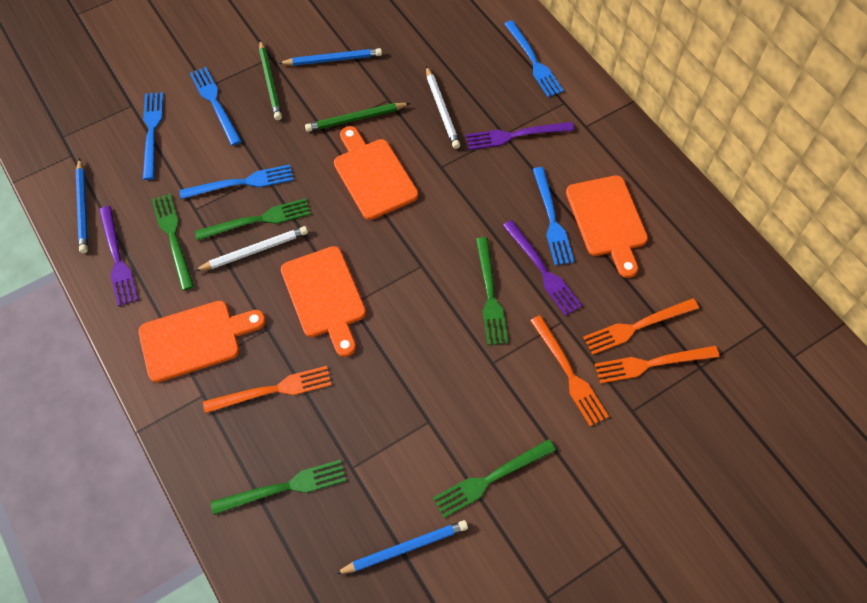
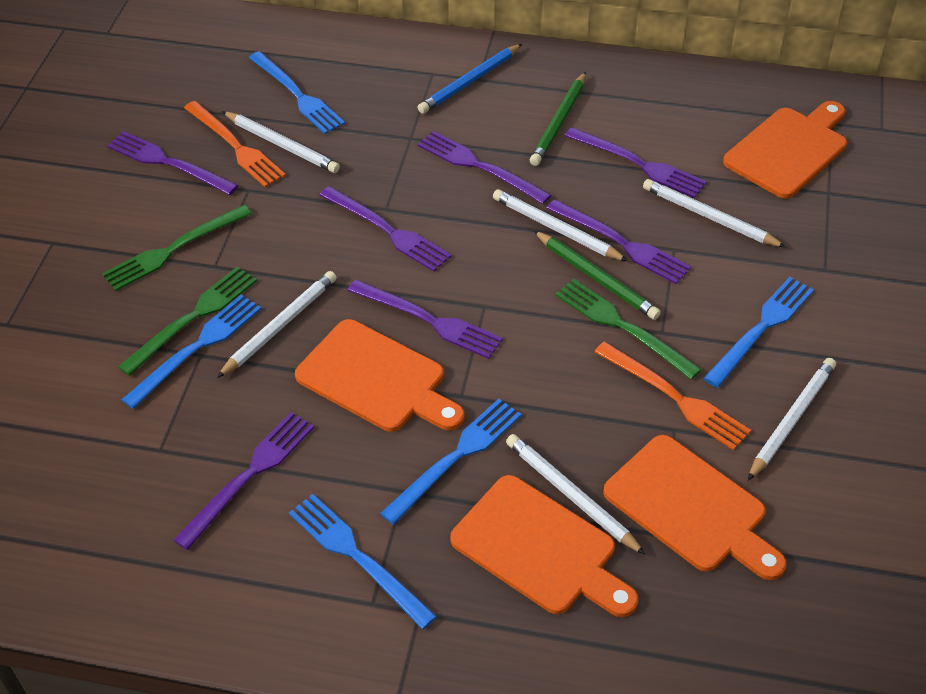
blue pencil: [76,158,88,253] [278,48,382,66] [335,520,468,574] = 3 -> [418,44,522,114] = 1
green fork: [151,193,194,291] [195,198,311,241] [211,460,346,515] [433,439,556,518] [476,237,508,345] = 5 -> [102,205,252,291] [118,266,257,376] [555,279,702,380] = 3
orange fork: [203,366,332,413] [530,315,609,426] [583,298,699,355] [594,346,720,384] = 4 -> [184,101,286,187] [594,342,751,450] = 2
purple fork: [99,206,138,307] [465,122,574,150] [503,220,582,316] = 3 -> [107,131,238,195] [173,412,314,550] [320,186,451,272] [347,280,503,359] [418,131,551,204] [546,199,691,284] [565,127,707,198] = 7
white pencil: [195,226,308,271] [426,66,460,149] = 2 -> [217,271,337,378] [222,111,340,173] [493,189,628,261] [506,434,646,555] [643,179,786,248] [748,358,836,480] = 6

